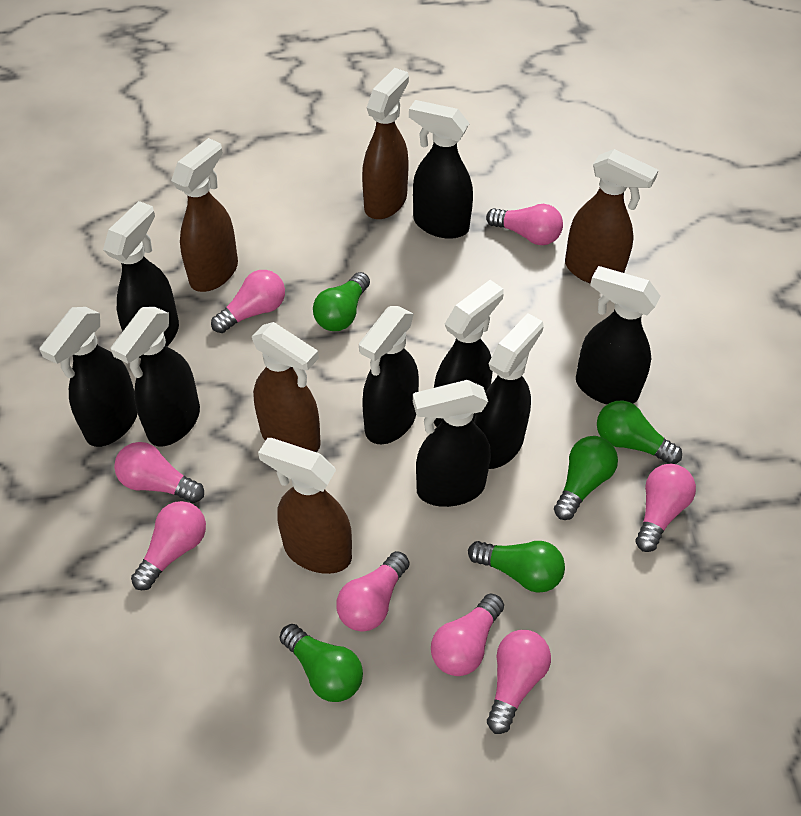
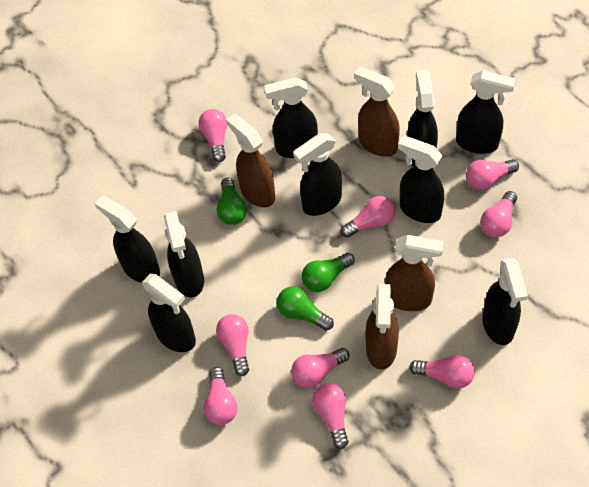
brown spray bottle: [171,138,238,292] [252,322,321,452] [258,438,352,574] [362,68,409,219] [565,149,658,284] = 5 -> [226,114,275,207] [354,67,400,157] [365,284,399,370] [385,235,444,311] = 4
green light bulb: [279,624,363,702] [313,272,370,331] [468,541,565,593] [554,436,618,520] [597,400,682,464] = 5 -> [217,178,247,225] [277,286,334,331] [302,253,355,292] = 3
pink light bulb: [114,442,204,503] [131,501,206,590] [211,270,285,333] [336,551,409,631] [431,593,504,676] [486,204,563,245] [487,630,551,734] [636,464,696,552] = 8 -> [198,109,227,162] [204,367,238,425] [216,314,249,376] [291,348,350,388] [312,383,348,449] [341,196,395,238] [409,355,475,388] [466,159,519,190] [481,191,517,237] = 9

